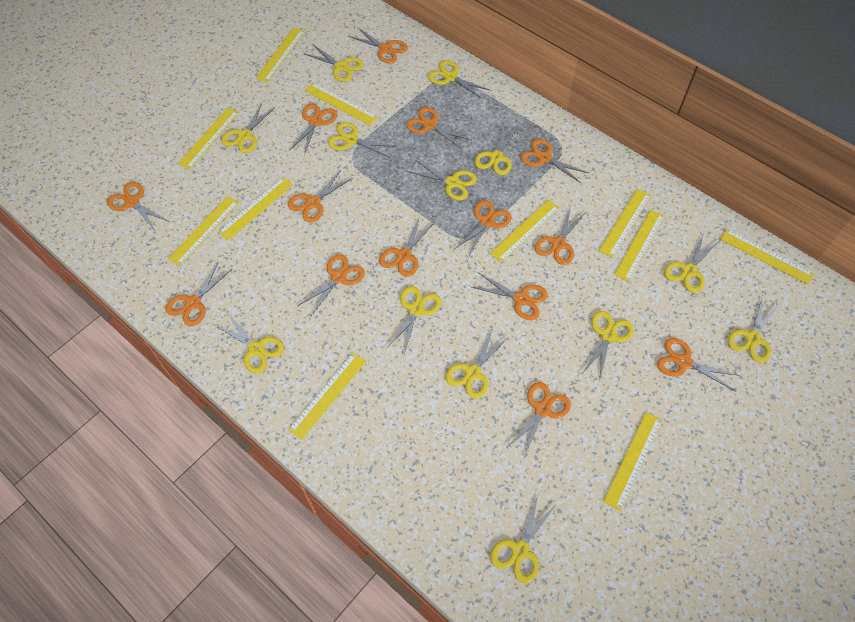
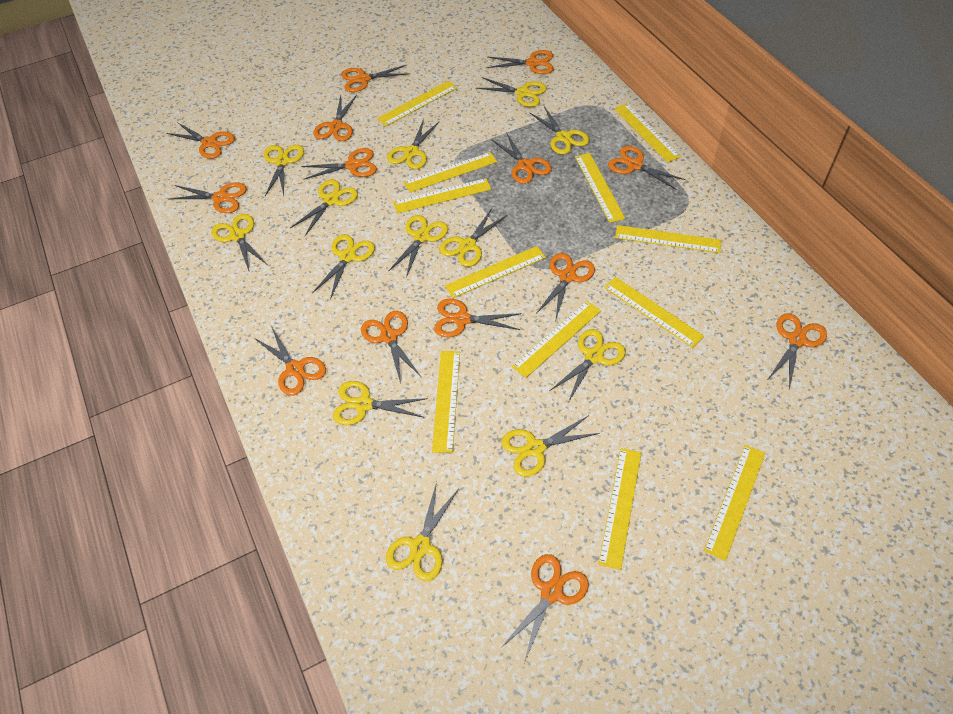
yellow ruler: [168,196,239,266] [178,107,239,170] [218,177,293,240] [256,27,305,82] [288,353,366,440] [305,83,378,125] [490,199,560,262] [599,189,651,258] [603,412,662,511] [614,210,665,282] [720,229,814,285] = 11 -> [377,81,457,126] [393,178,491,214] [404,152,497,192] [432,351,460,453] [445,246,546,298] [512,301,601,378] [575,153,625,223] [598,448,641,570] [604,277,704,348] [614,103,681,163] [615,225,721,253] [704,445,765,561] = 12

